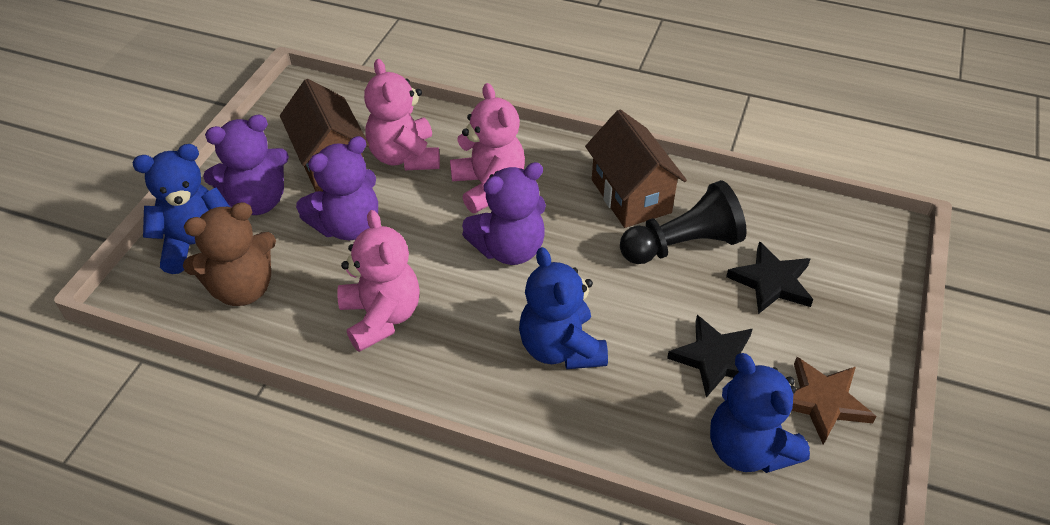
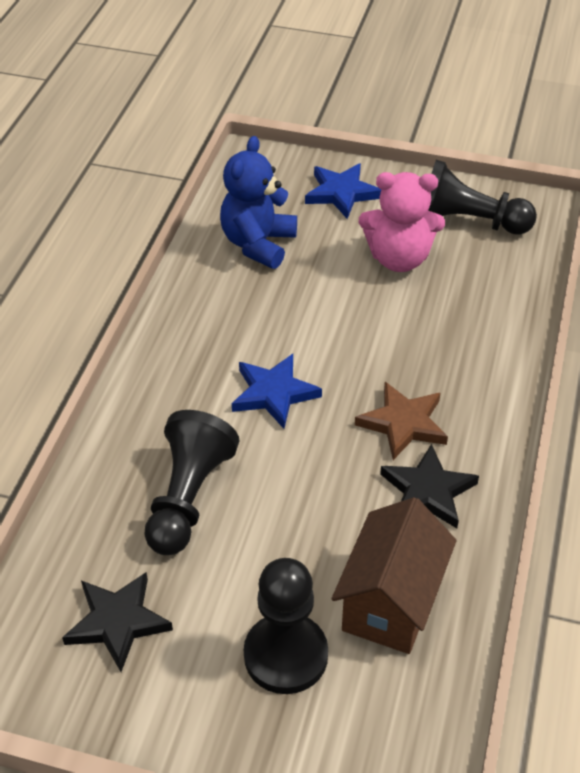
black pawn: [620,180,747,264] = 1 -> [144,410,239,555] [244,558,328,694] [428,160,537,235] = 3
blue star: none = 0 -> [232,354,322,429] [305,164,381,219] = 2
blue teddy bear: [133,144,230,274] [519,247,608,369] [710,353,810,473] = 3 -> [220,136,297,269] = 1
brown house: [280,79,369,192] [585,109,687,228] = 2 -> [332,497,457,654] = 1
brown teddy bear: [183,202,276,306] = 1 -> none = 0
pink teddy bear: [337,210,420,352] [364,59,440,170] [450,83,525,213] = 3 -> [359,172,445,272] = 1
purple teddy bear: [203,114,289,215] [296,136,378,240] [462,162,546,265] = 3 -> none = 0

